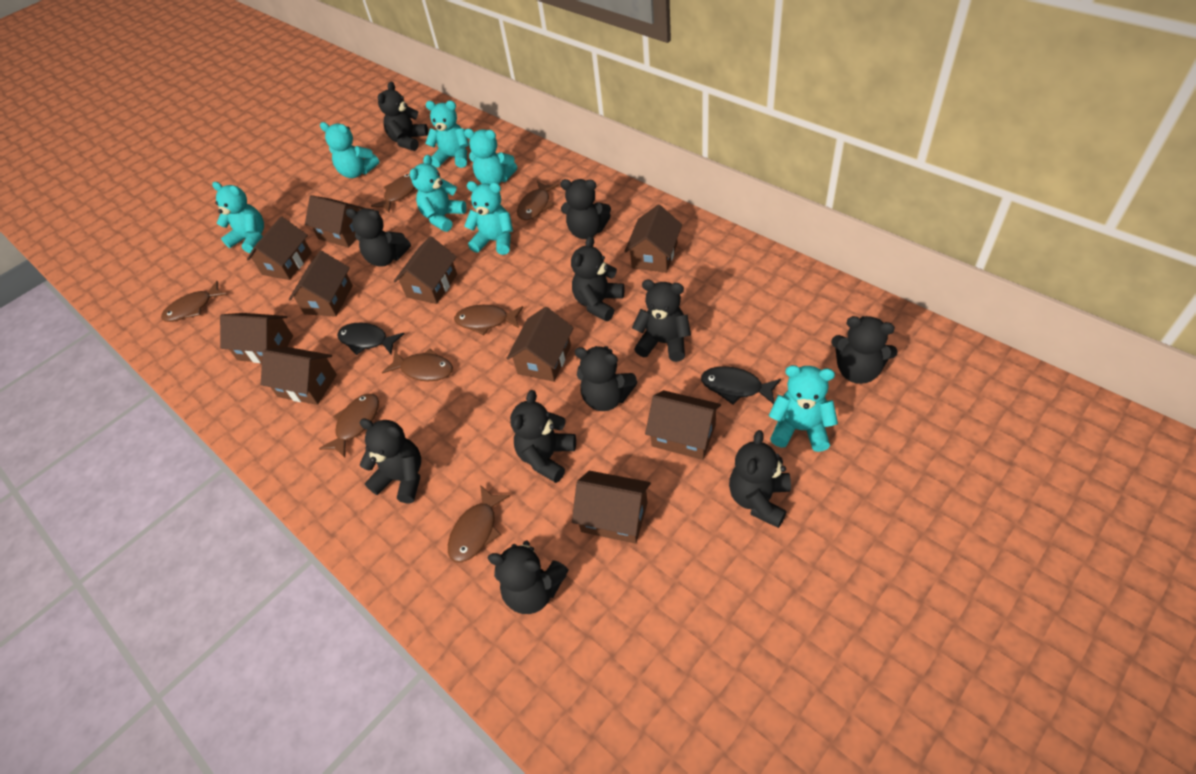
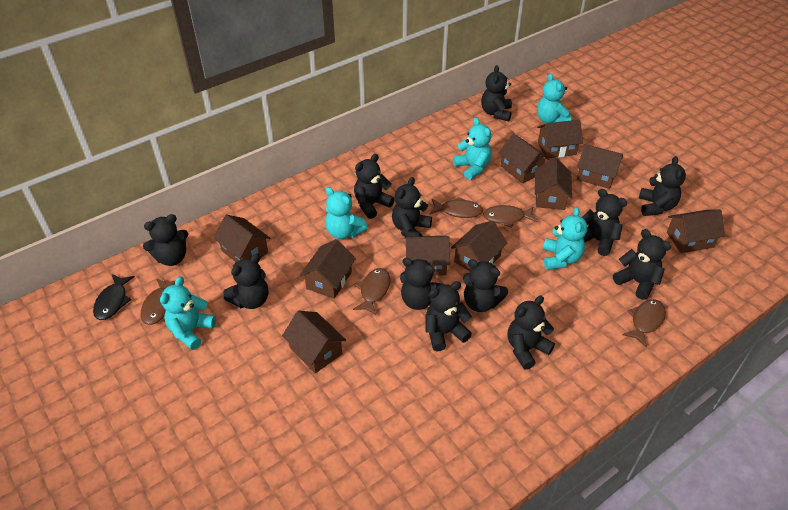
black fish: [337,323,404,355] [701,366,781,405] = 2 -> [93,274,135,320] = 1
black teddy bear: [346,208,411,267] [359,418,421,503] [378,82,428,151] [488,541,568,614] [510,390,576,483] [560,179,611,239] [571,236,625,321] [575,346,638,411] [632,280,691,362] [729,430,791,528] [831,316,898,384] = 11 -> [143,214,188,266] [223,254,268,309] [354,154,395,219] [392,177,432,237] [400,258,443,310] [426,281,472,352] [463,259,508,312] [481,65,512,121] [508,296,555,370] [582,189,627,256] [613,229,671,300] [639,156,686,216] = 12
brown fish: [161,281,227,322] [319,394,379,458] [371,174,415,212] [382,349,453,381] [448,485,510,563] [454,305,523,335] [517,181,559,220] = 7 -> [141,278,176,325] [353,268,390,316] [430,197,483,218] [483,205,538,228] [622,299,666,347] = 5
turquoise teddy bear: [212,182,264,253] [320,122,379,178] [410,155,466,232] [425,101,469,168] [464,129,517,184] [464,181,513,255] [769,365,838,452] = 7 -> [160,276,216,350] [325,187,368,239] [453,117,492,180] [537,73,571,123] [543,207,587,270] = 5

